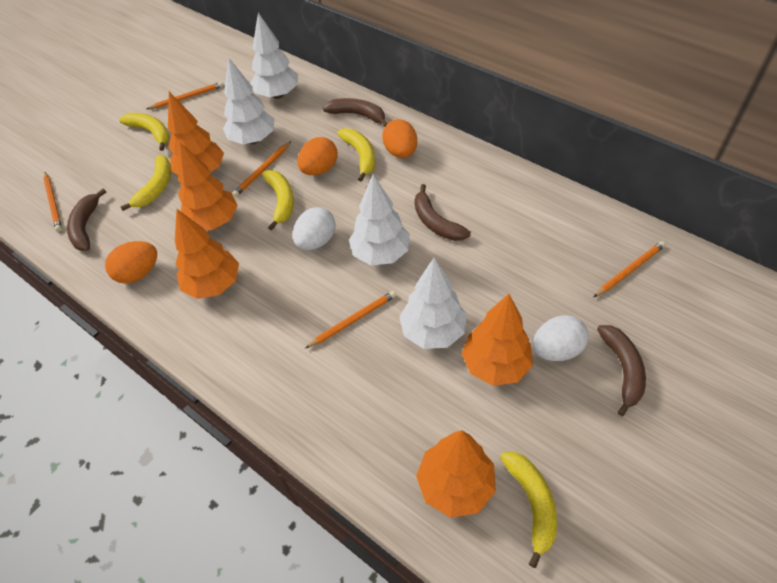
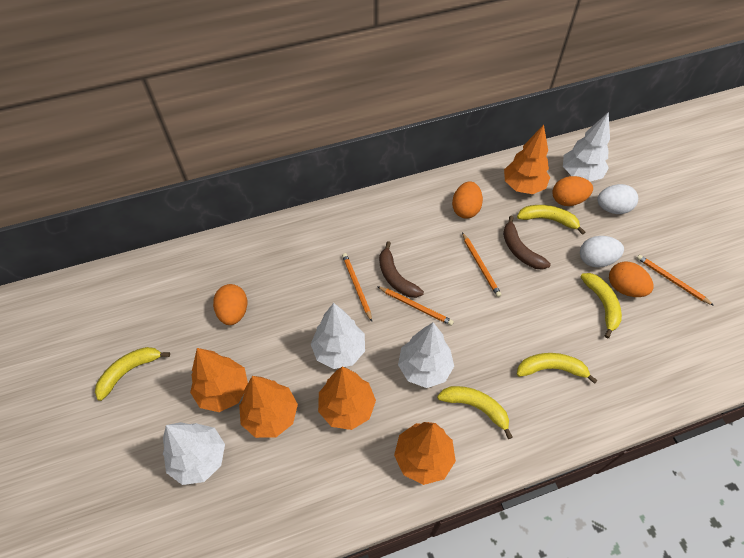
brown banana: [67,189,106,251] [323,98,387,127] [414,184,471,241] [597,325,646,416] = 4 -> [379,241,424,298] [503,215,551,270] = 2
orange egg: [105,241,157,284] [297,137,338,175] [382,119,417,158] = 3 -> [213,284,247,325] [452,181,483,219] [552,176,593,206] [609,262,653,297] = 4
orange pencil: [43,172,62,232] [147,82,224,109] [232,141,291,197] [305,291,396,348] [594,241,666,297] = 5 -> [342,253,372,322] [377,286,454,326] [462,232,501,297] [637,255,714,306] = 4

